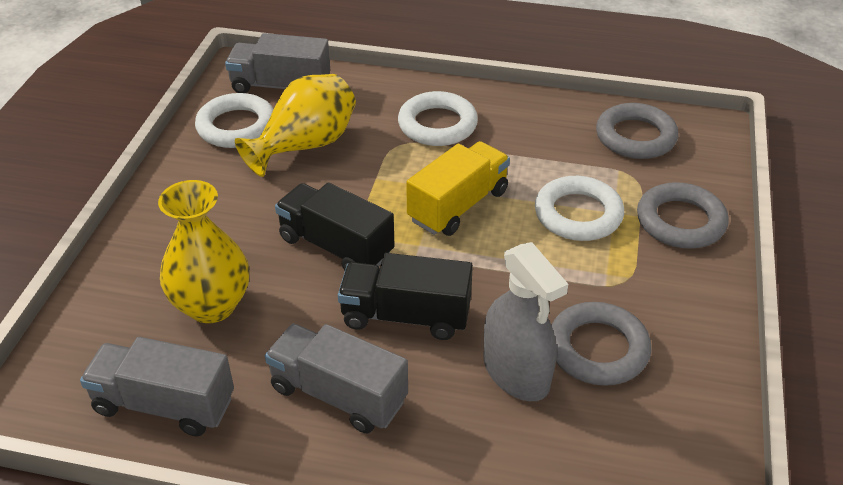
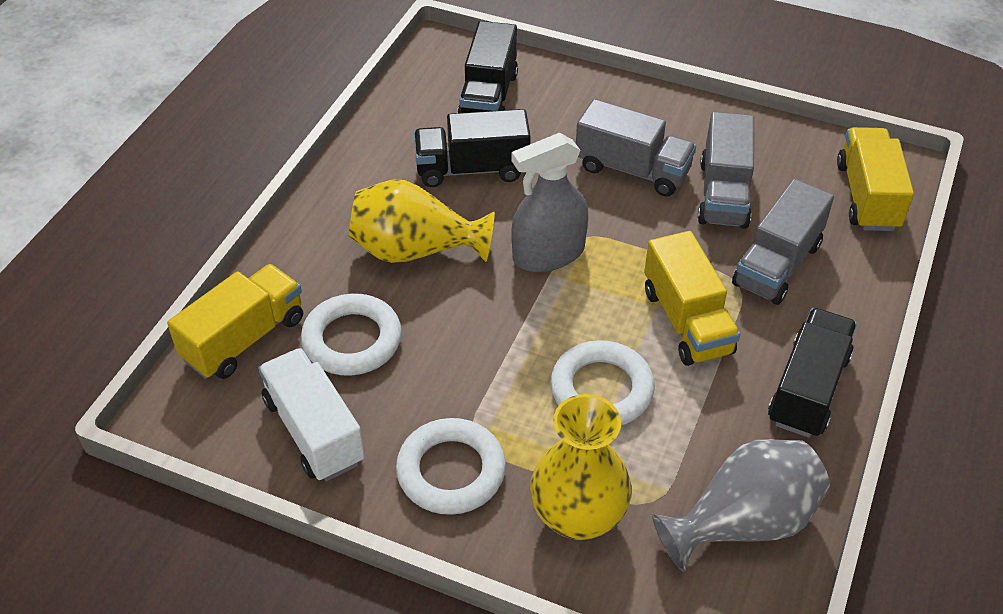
black truck: [275,183,395,270] [338,253,473,340] = 2 -> [414,109,531,187] [457,21,518,113] [768,308,857,438] = 3
grey ring: [552,302,652,386] [596,103,679,159] [637,182,729,249] = 3 -> none = 0
grey vase: none = 0 -> [652,439,830,572] = 1
white truck: none = 0 -> [258,348,365,481] = 1
yellow truck: [406,141,510,236] = 1 -> [167,264,303,379] [644,231,740,366] [837,127,914,231] = 3

